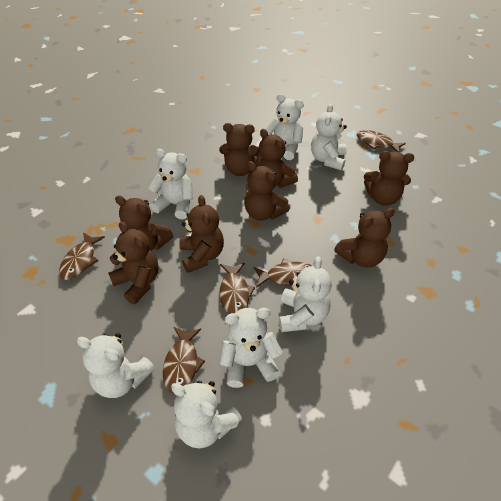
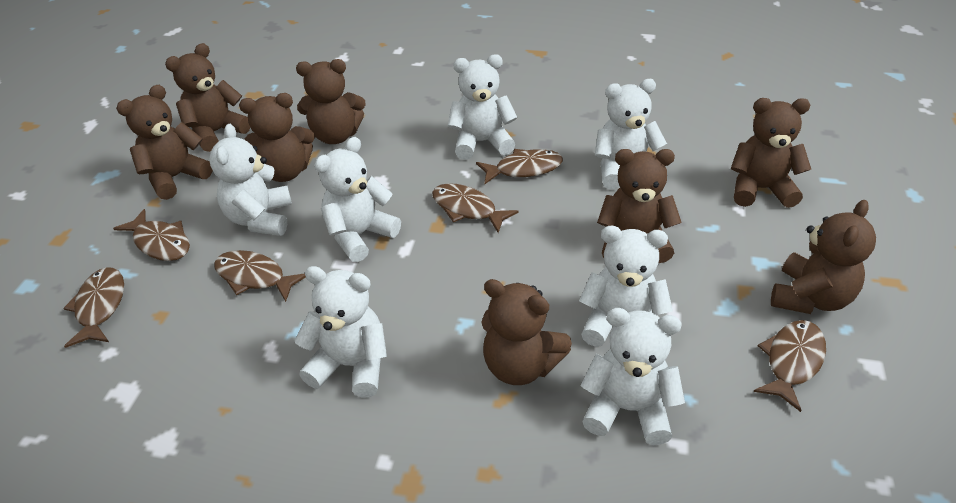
brown fish: [59,232,105,280] [163,327,205,393] [219,263,255,314] [253,258,312,288] [357,130,406,152] = 5 -> [63,267,124,348] [113,209,190,261] [214,250,306,302] [432,183,519,233] [476,149,563,185] [754,320,826,412] = 6

